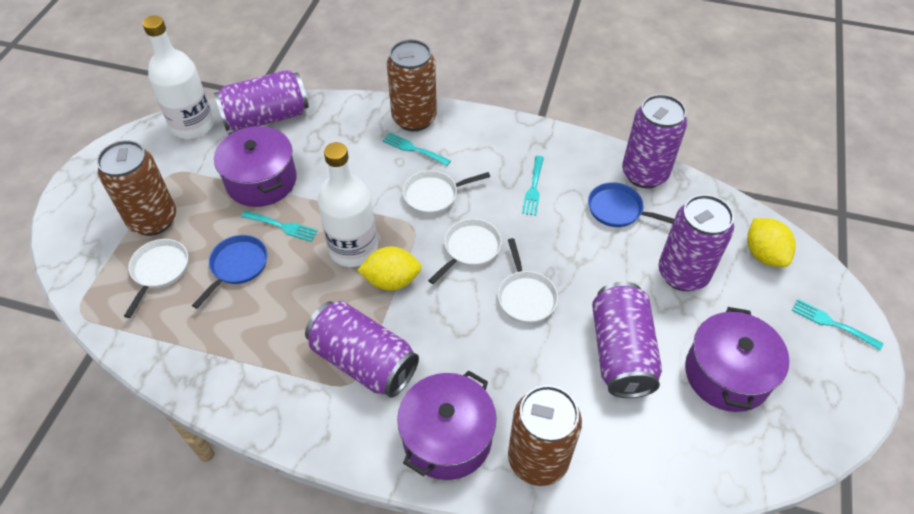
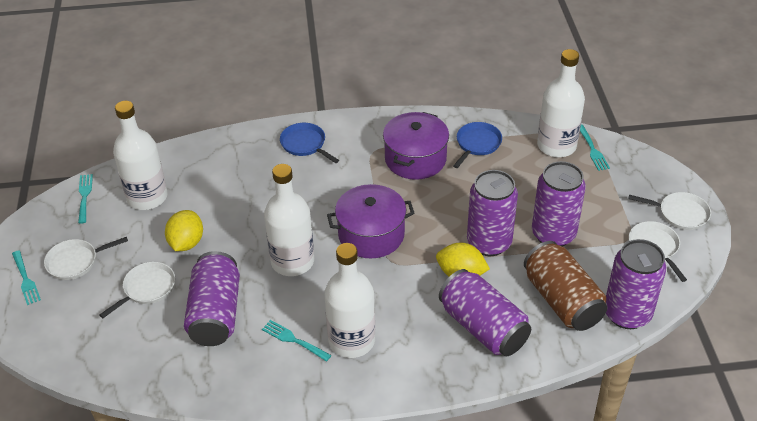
brown can: [97,140,176,236] [387,39,437,131] [508,385,582,486] = 3 -> [524,241,607,331] = 1
purple pot: [214,126,297,207] [397,370,496,480] [685,307,789,412] = 3 -> [327,184,415,258] [383,112,449,180] = 2
white bottle: [142,16,214,139] [318,142,378,267] = 2 -> [113,101,167,210] [264,164,314,276] [324,243,375,358] [537,49,585,157] = 4

